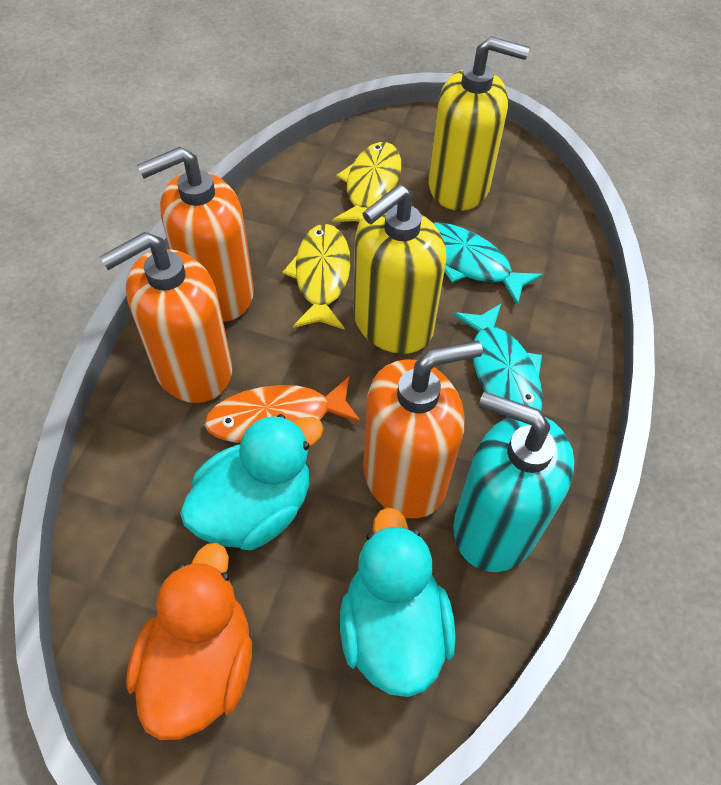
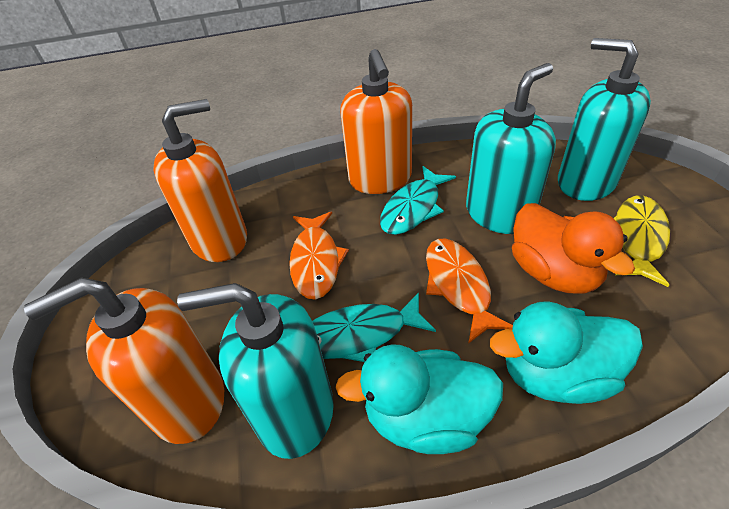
orange fish: [204,377,361,443] = 1 -> [289,212,349,300] [426,239,513,344] = 2
turquoise soap dispenser: [453,392,574,572] = 1 -> [177,283,334,459] [466,63,556,234] [558,38,651,201] = 3
yellow fish: [282,224,351,330] [332,142,401,223] = 2 -> [613,196,670,287] = 1
yellow soap dispenser: [353,184,447,354] [428,36,529,211] = 2 -> none = 0

